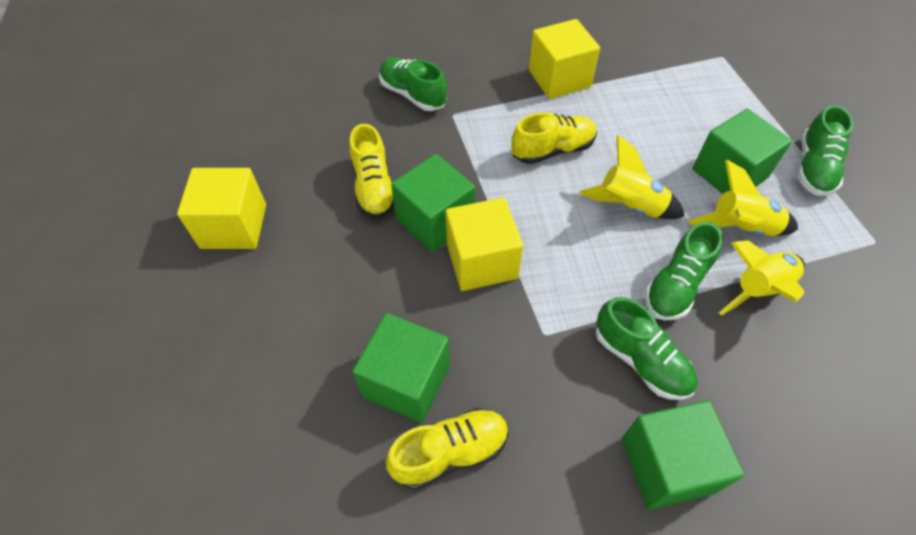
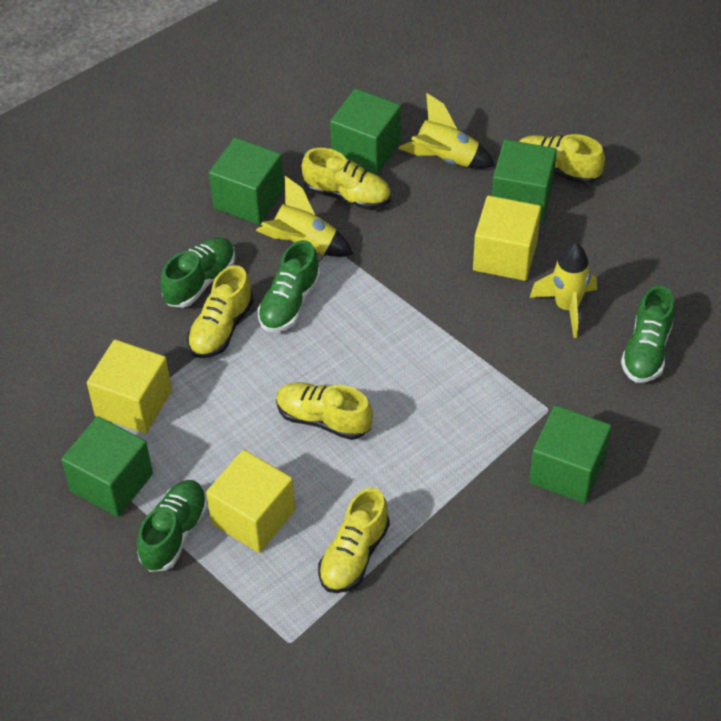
green cube: [353,313,450,423] [391,154,475,252] [622,400,744,510] [692,109,792,194] = 4 -> [61,416,153,517] [209,138,284,225] [330,88,401,174] [492,139,557,222] [529,405,612,503] = 5
yellow shoe: [349,124,395,219] [386,408,509,490] [511,112,597,164] = 3 -> [187,265,254,358] [276,382,373,440] [301,148,391,209] [318,488,390,593] [518,134,605,184] = 5

